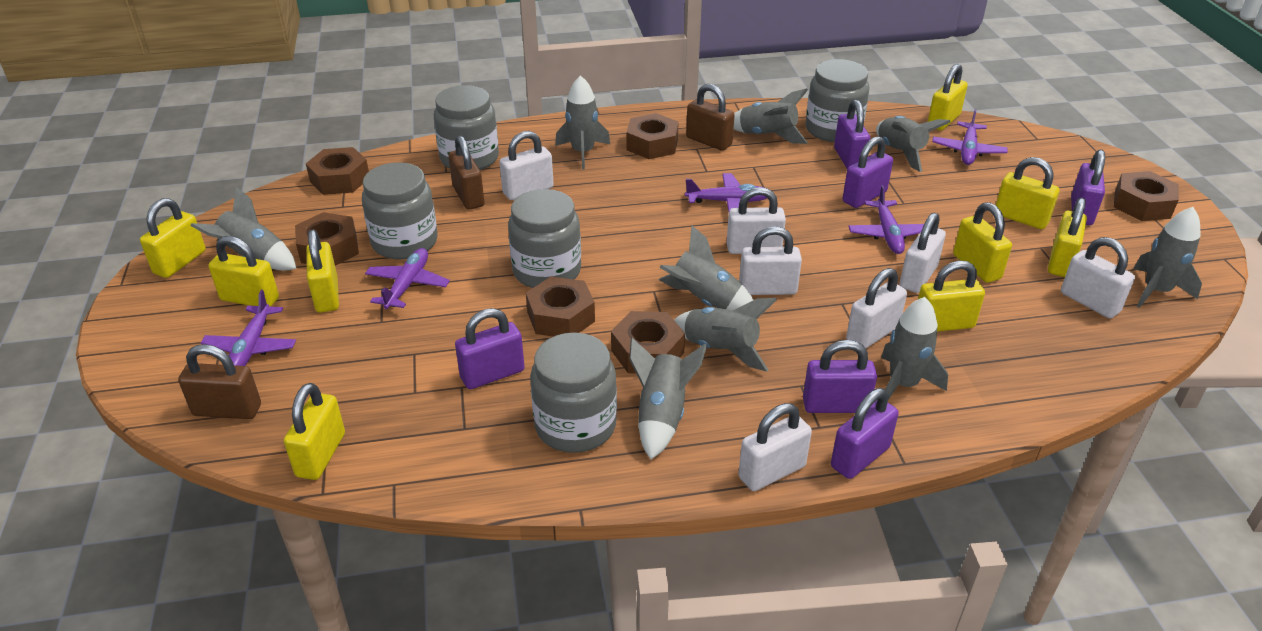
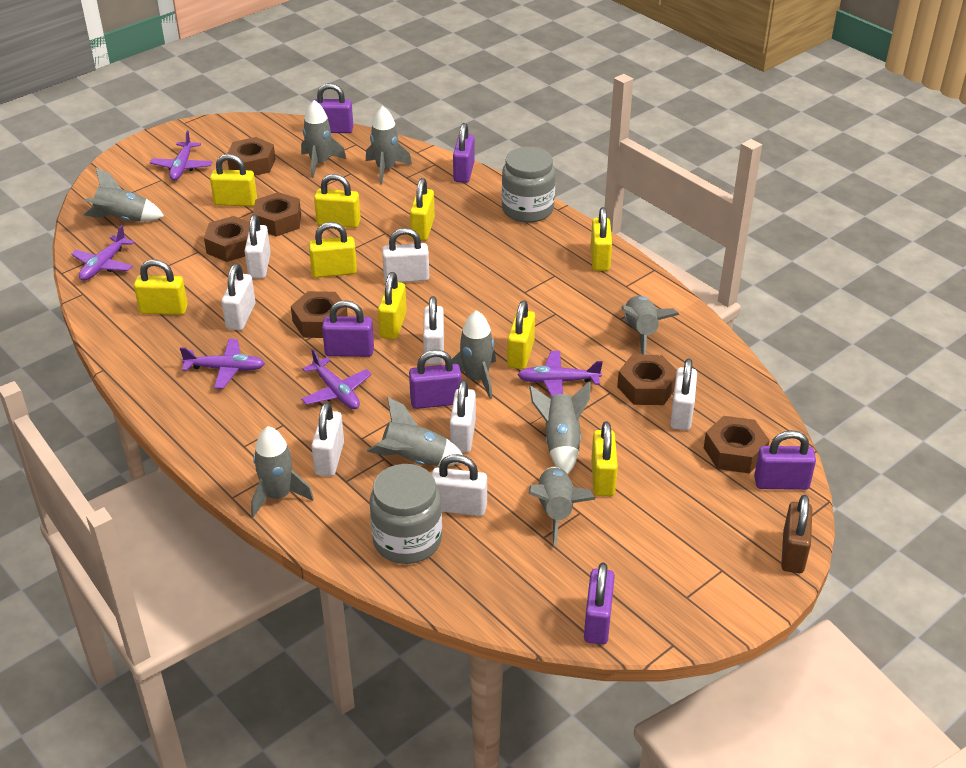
brown padlock: [178,344,261,419] [448,135,484,210] [686,84,735,151] = 3 -> [781,495,812,573] = 1
grey jar: [362,162,438,260] [434,85,499,170] [508,189,581,288] [530,332,617,453] [805,59,869,142] = 5 -> [369,464,442,564] [502,147,556,223] = 2
white padlock: [500,131,554,200] [727,187,786,254] [738,403,812,491] [739,226,802,295] [846,268,907,349] [900,213,946,293] [1061,237,1135,318] = 7 -> [221,264,255,331] [245,215,271,279] [311,402,344,476] [382,228,429,283] [423,296,444,365] [432,454,487,516] [450,380,476,453] [670,359,697,430] = 8

